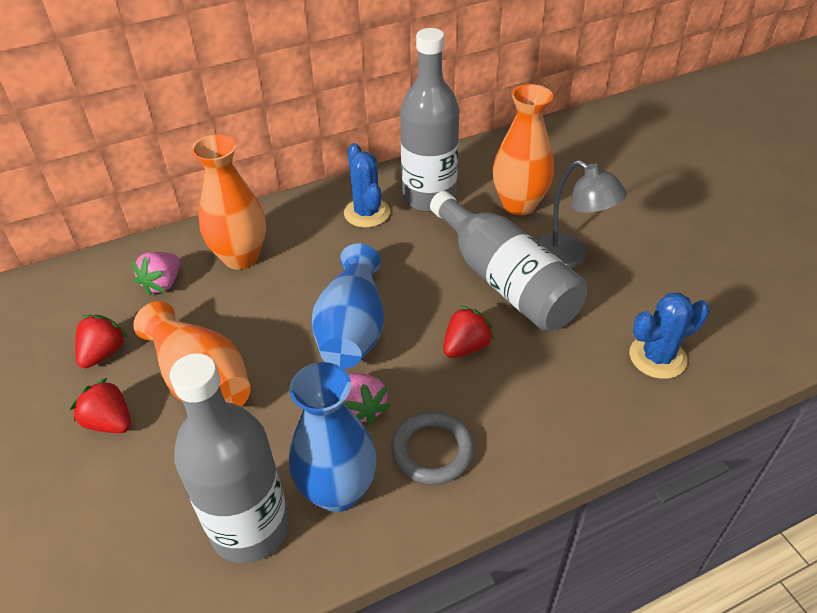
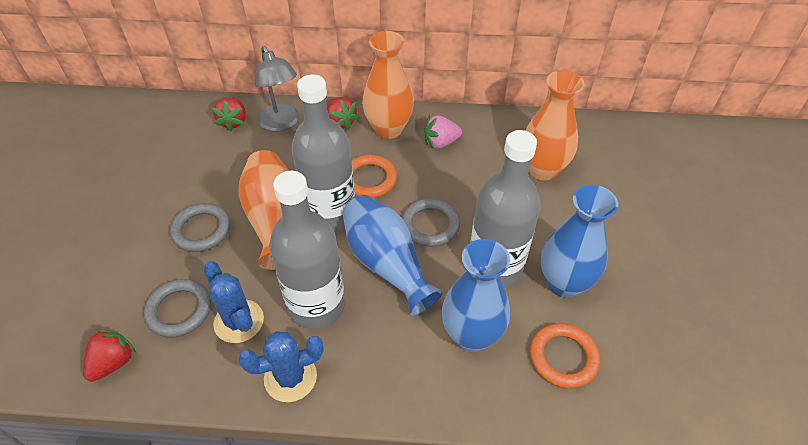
blue vase: [289,362,376,512] [311,243,384,369] = 2 -> [342,195,443,316] [442,239,510,352] [541,185,618,298] = 3
grey ring: [391,411,474,485] = 1 -> [144,279,211,338] [170,203,230,252] [402,198,460,247] = 3
orange ring: none = 0 -> [351,155,397,198] [530,323,600,388] = 2
pink strawberry: [132,252,180,296] [344,373,390,425] = 2 -> [424,115,462,149] = 1

